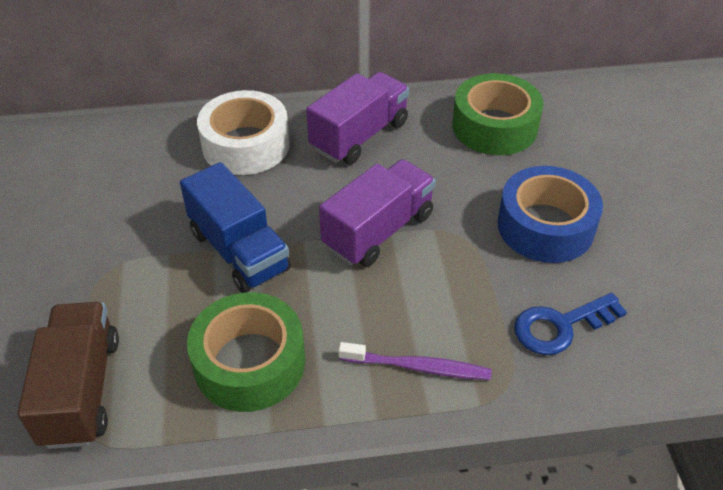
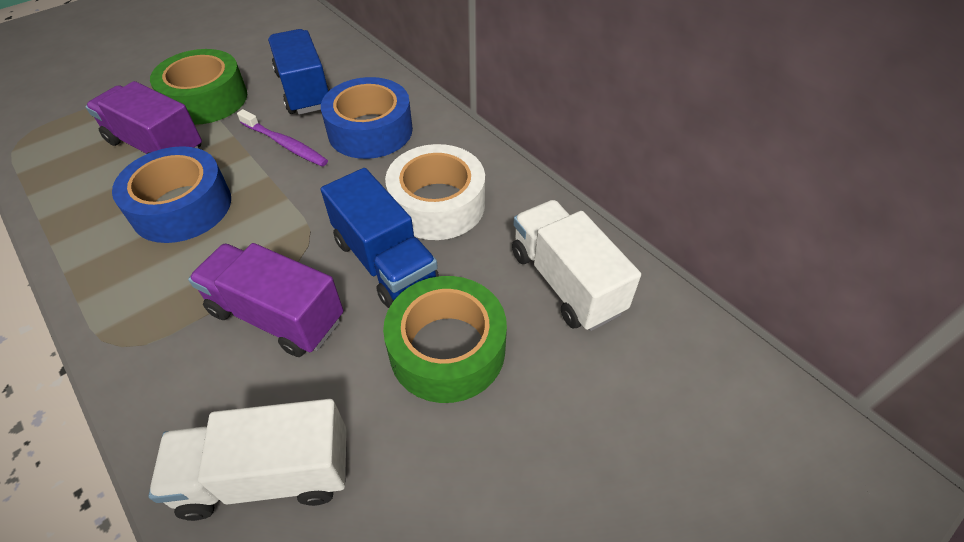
blue key: [514,293,627,355] = 1 -> none = 0
blue tape: [498,166,603,263] = 1 -> [112,146,231,243] [321,77,413,159] = 2
blue truck: [180,162,291,293] = 1 -> [268,29,330,115] [321,168,439,308] = 2
brown truck: [17,302,119,449] = 1 -> none = 0
white truck: none = 0 -> [148,399,347,521] [512,200,641,331] = 2

